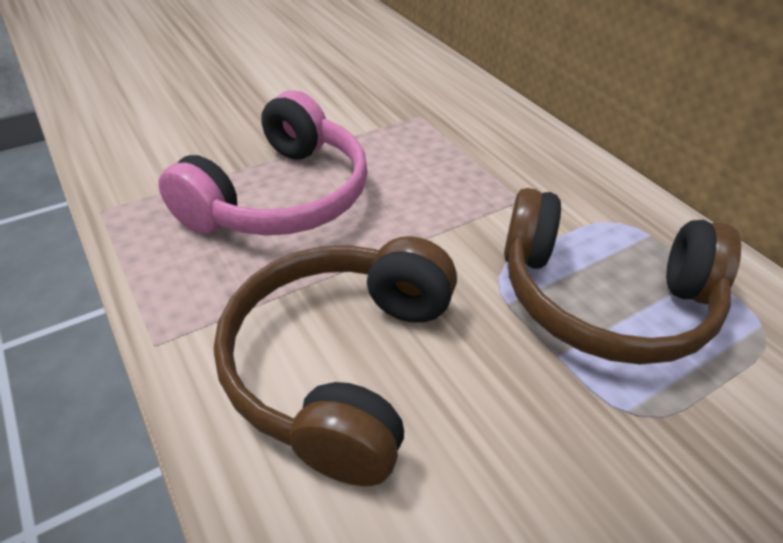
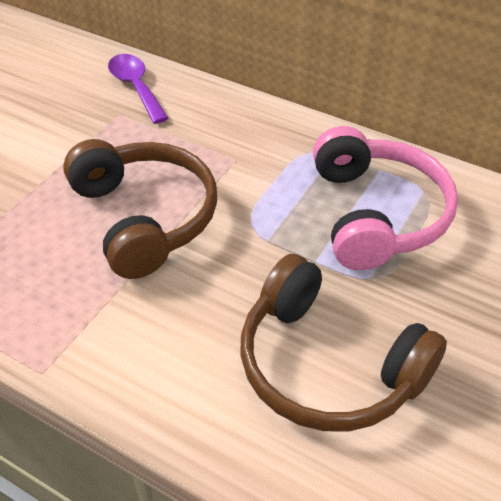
purple spoon: none = 0 -> [108,54,169,124] = 1

